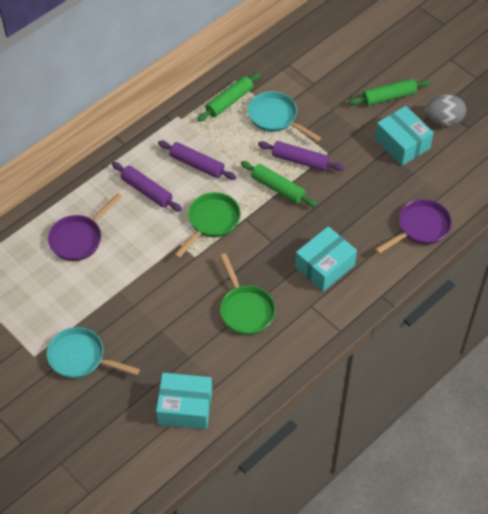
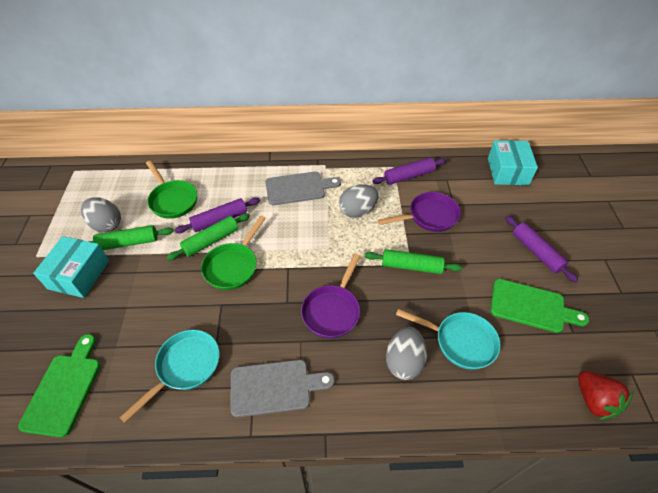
green cutting board: none = 0 -> [18,334,100,437] [490,279,589,333] = 2
grey cutting board: none = 0 -> [230,360,334,417] [265,172,341,205] = 2
grey egg: [425,95,466,126] = 1 -> [81,197,121,233] [339,184,379,218] [386,327,427,380] = 3
red strawberry: none = 0 -> [578,371,633,420] = 1
turquoise box: [156,373,212,429] [295,226,357,291] [375,106,434,166] = 3 -> [33,236,109,298] [488,140,538,185] = 2

